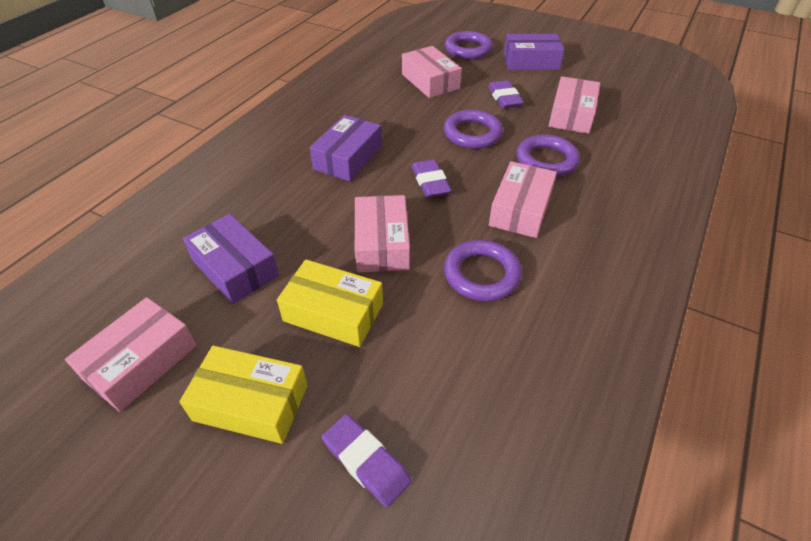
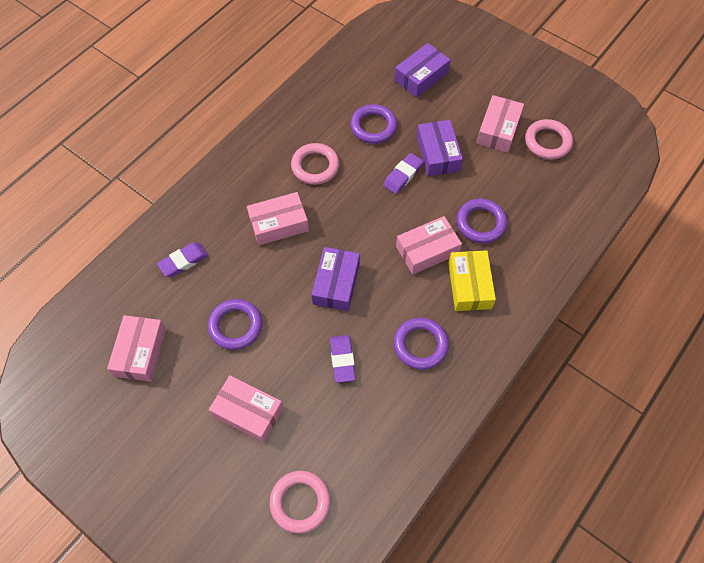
pink ring: none = 0 -> [270,471,331,534] [291,143,339,185] [525,119,573,160] = 3
yellow box: [179,345,308,444] [277,259,383,347] = 2 -> [448,250,496,311] = 1

